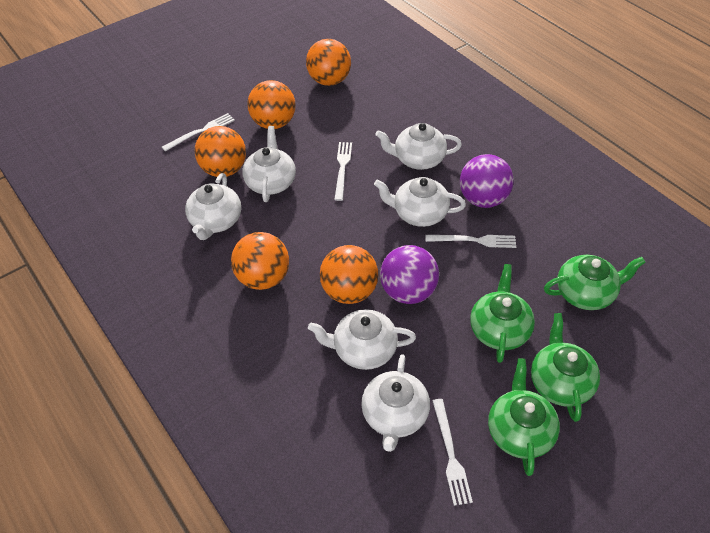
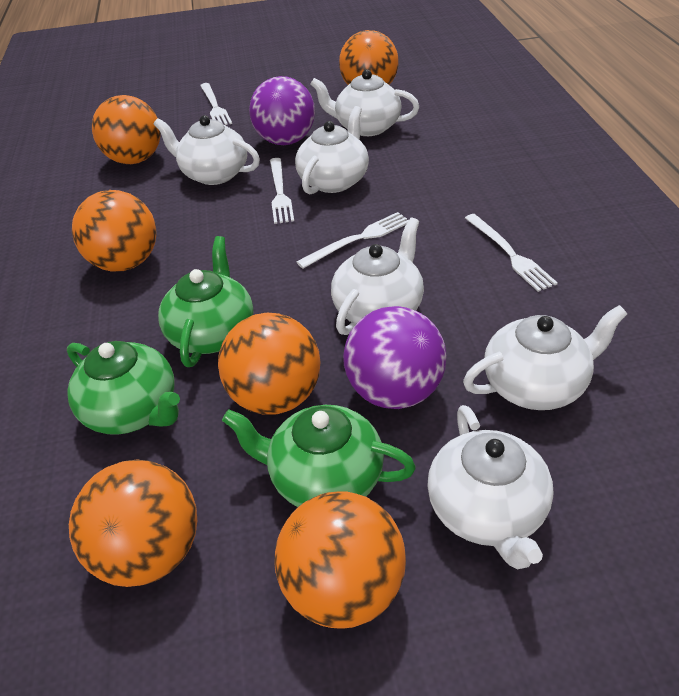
green teapot: [470,264,535,363] [488,359,560,476] [531,313,600,422] [544,255,646,310] = 4 -> [67,341,180,435] [158,236,253,367] [222,405,416,507] = 3
orange ball: [194,126,246,177] [231,232,289,290] [247,80,296,129] [306,39,351,86] [320,245,379,304] = 5 -> [69,460,197,587] [72,190,157,271] [92,95,161,164] [218,313,320,415] [274,492,406,629] [339,30,399,85] = 6

